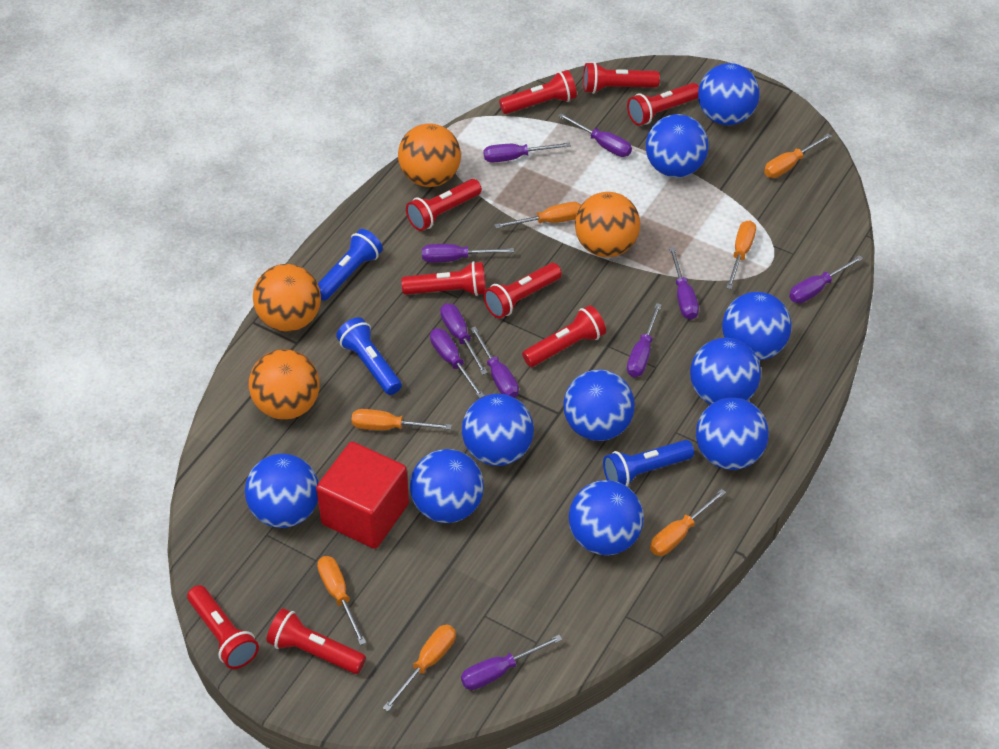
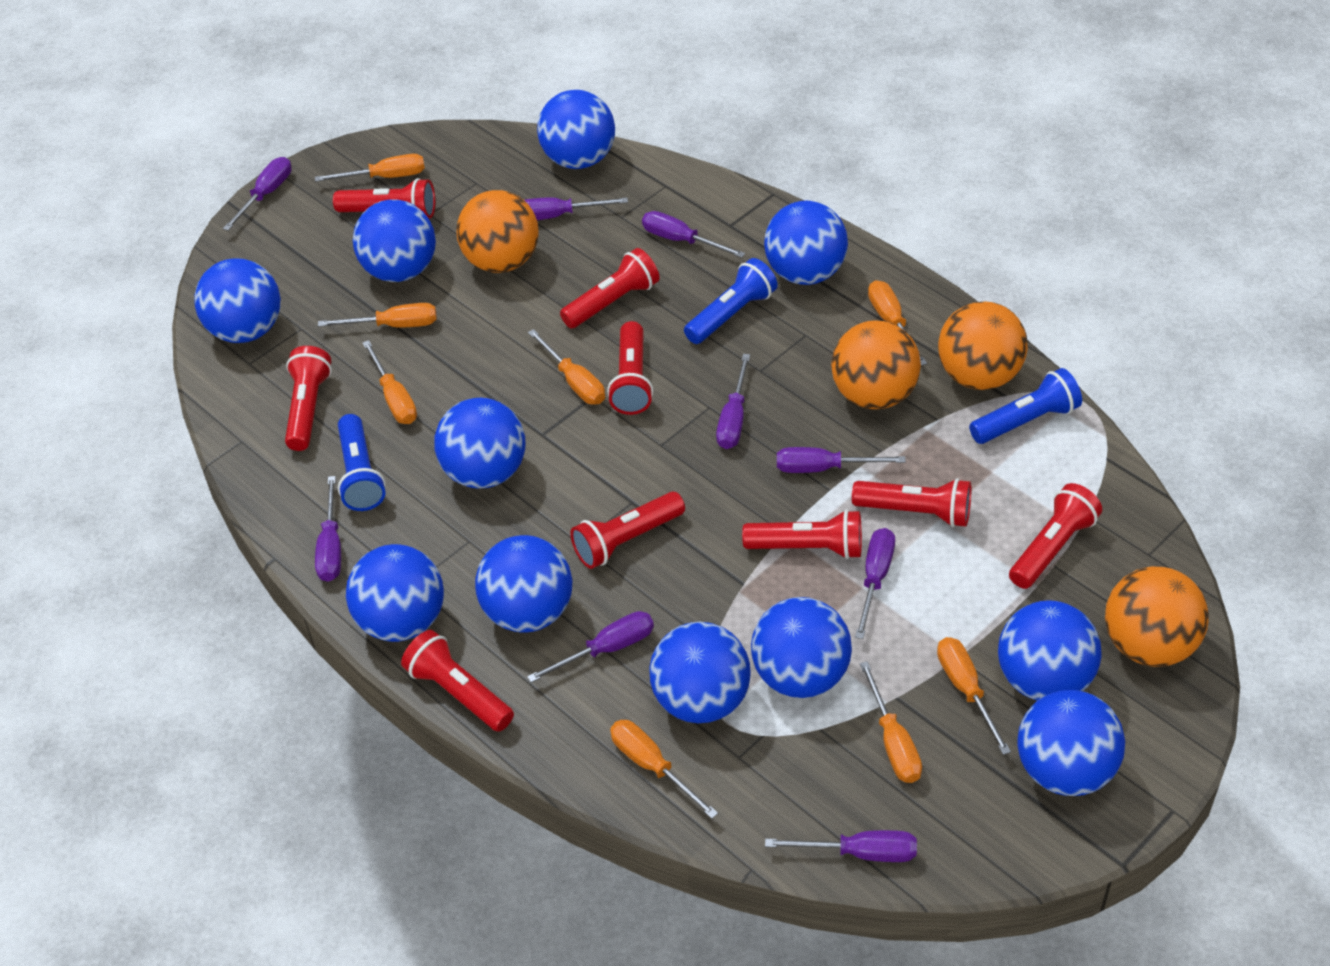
blue ball: [245,454,318,528] [410,449,484,523] [462,394,534,466] [564,370,635,441] [569,480,644,555] [646,114,709,177] [690,338,761,405] [696,398,769,470] [698,63,760,125] [722,292,792,360] = 10 -> [194,259,281,343] [346,544,444,642] [353,199,436,282] [435,398,525,489] [475,535,572,633] [537,90,615,169] [649,622,751,723] [751,597,852,698] [764,201,848,285] [998,600,1101,701] [1017,690,1125,796] = 11
orange screwdriver: [317,556,366,645] [351,409,452,430] [383,625,456,711] [494,202,581,229] [650,489,726,556] [726,220,756,289] [764,133,832,178] = 7 -> [315,154,425,182] [318,303,437,328] [362,340,417,424] [528,329,605,404] [610,720,718,819] [860,661,922,783] [868,280,927,366] [937,637,1011,755] = 8
purple screwdriver: [422,244,514,263] [430,328,484,399] [440,303,488,375] [461,635,563,690] [470,327,519,398] [484,143,571,163] [558,113,632,157] [627,303,662,377] [669,247,699,320] [789,255,863,303] = 10 -> [223,157,291,231] [315,476,341,582] [524,197,628,220] [527,611,654,683] [642,211,745,258] [716,354,750,449] [765,830,917,862] [777,447,906,473] [855,528,895,639] = 9
red cube: [316,442,409,549] = 1 -> none = 0

